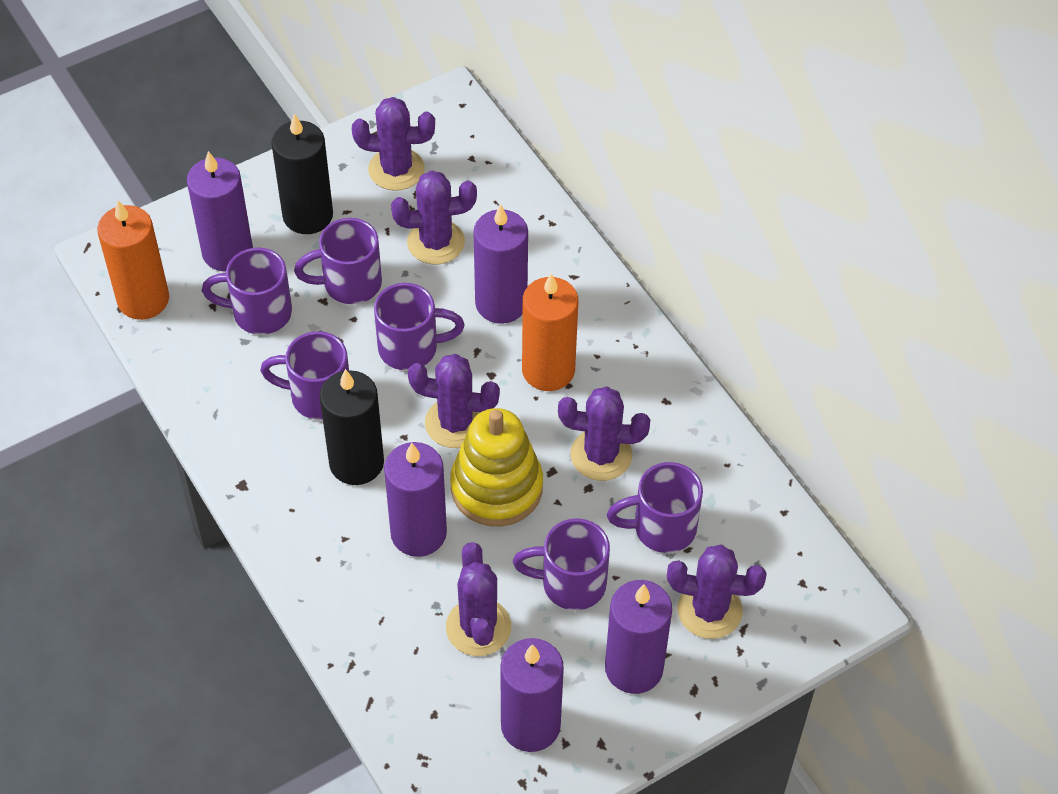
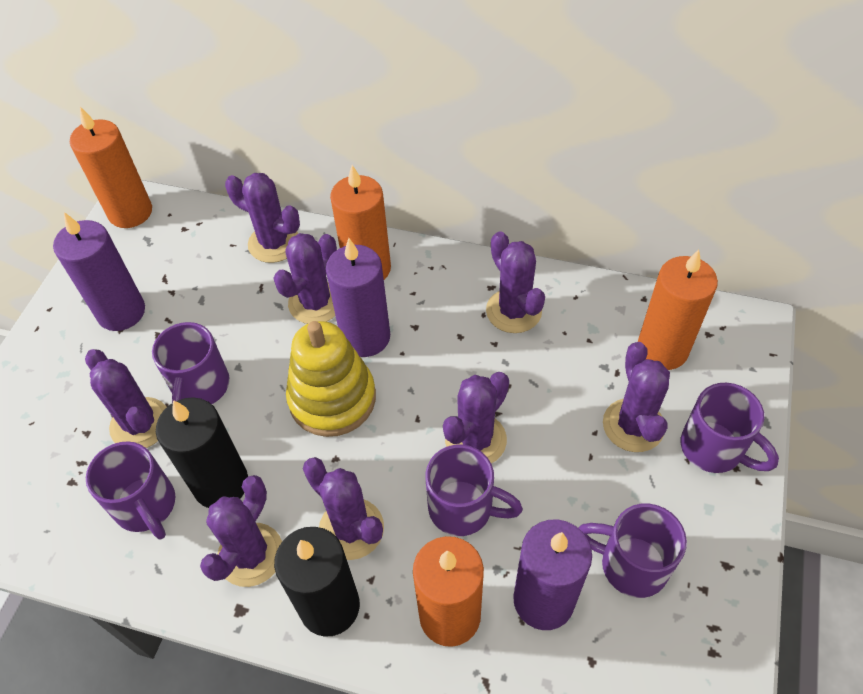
orange candle: [97,200,169,320] [522,273,578,391] = 2 -> [70,107,152,228] [330,165,391,280] [413,536,484,647] [638,250,718,370] = 4
purple cactus: [352,97,435,191] [391,170,477,264] [408,354,500,448] [446,542,511,656] [558,386,650,481] [667,545,767,639] = 6 -> [85,349,167,448] [200,475,282,587] [225,173,300,263] [273,233,337,324] [303,457,384,560] [443,372,509,463] [486,231,545,333] [603,342,670,452] = 8
purple candle: [187,151,253,271] [384,442,447,557] [474,204,528,324] [500,638,564,752] [605,580,672,694] = 5 -> [53,212,145,331] [326,238,390,357] [513,519,592,630] = 3
purple mug: [202,248,292,335] [260,331,349,420] [294,218,382,304] [374,283,465,370] [513,518,610,610] [607,462,703,553] = 6 -> [86,441,175,539] [152,322,230,404] [426,445,523,536] [578,503,687,598] [681,383,779,473] = 5

